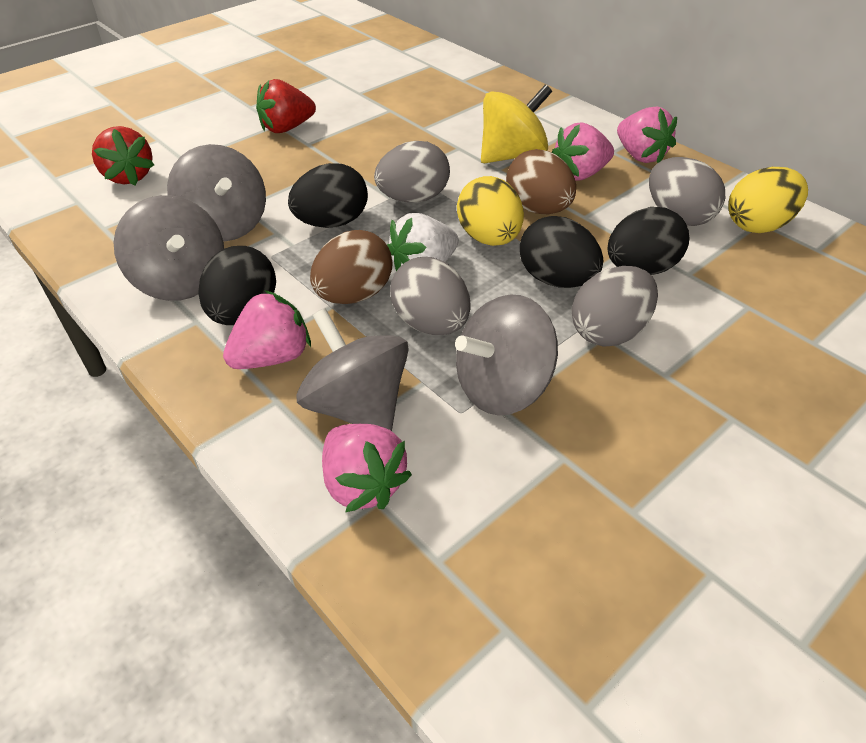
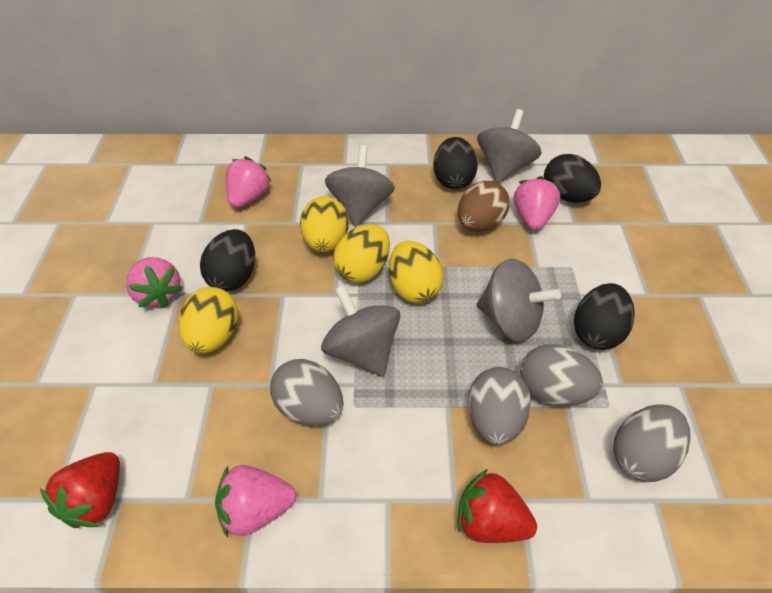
brown egg: [310,230,392,304] [506,149,576,214] = 2 -> [458,181,510,232] = 1
white strawberry: [387,213,459,271] = 1 -> none = 0
yellow egg: [457,176,524,246] [729,167,808,233] = 2 -> [179,287,238,354] [300,196,349,252] [333,224,390,283] [389,241,443,304] = 4
yellow spinning top: [481,84,552,163] = 1 -> none = 0

